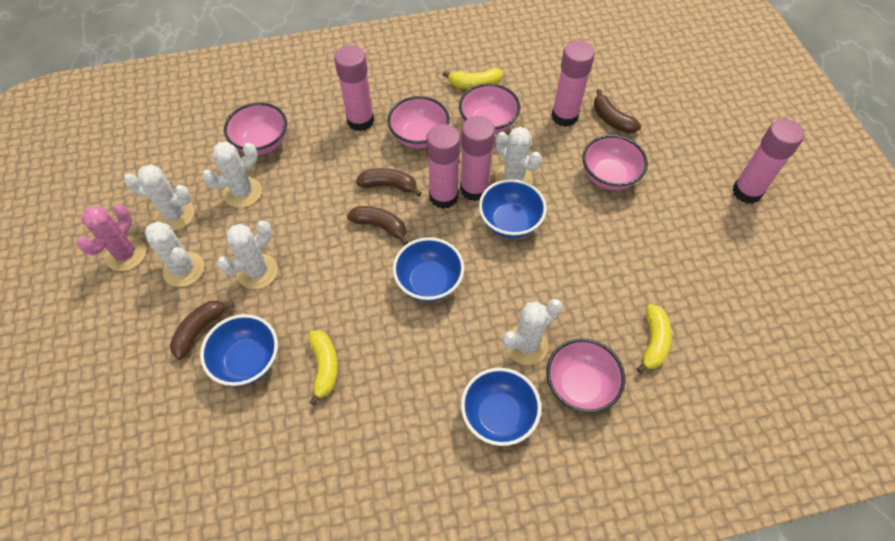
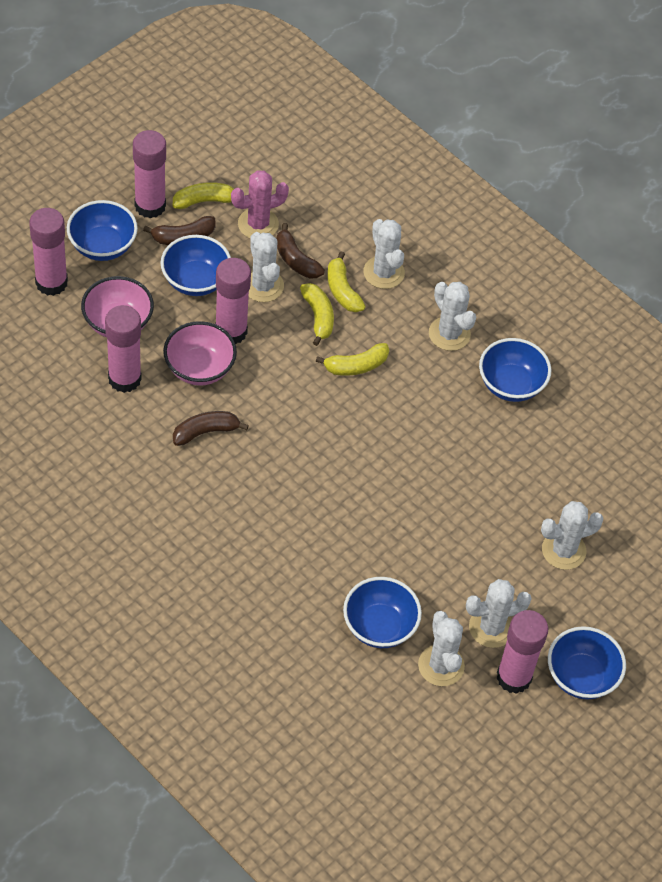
blue bowl: [200,314,278,386] [393,237,464,302] [461,368,541,446] [479,179,547,238] = 4 -> [67,200,138,261] [161,235,231,296] [343,577,422,648] [479,338,551,402] [548,626,626,700] = 5
brown banana: [170,301,234,360] [347,206,408,245] [356,168,422,197] [594,89,641,133] = 4 -> [143,216,216,245] [173,411,249,446] [276,223,325,278] = 3
pink bowl: [224,102,287,155] [387,96,450,148] [459,83,520,134] [546,338,625,413] [582,135,648,190] = 5 -> [81,276,154,337] [163,321,237,386] = 2
yellow banana: [309,330,338,406] [443,68,503,89] [636,304,672,373] = 3 -> [173,182,234,209] [300,283,334,346] [316,343,389,376] [327,251,366,312] = 4

